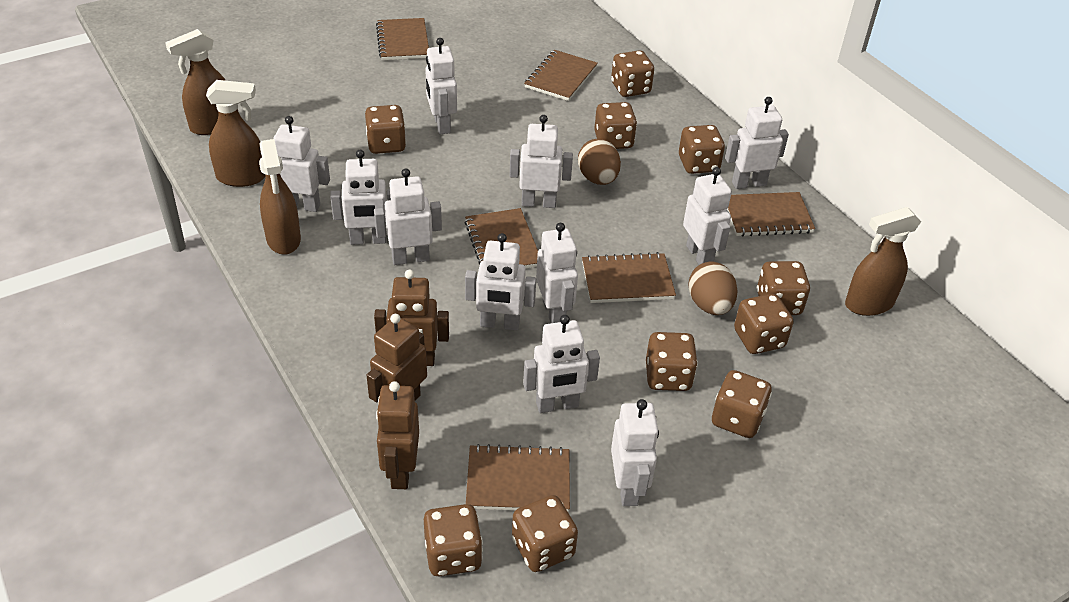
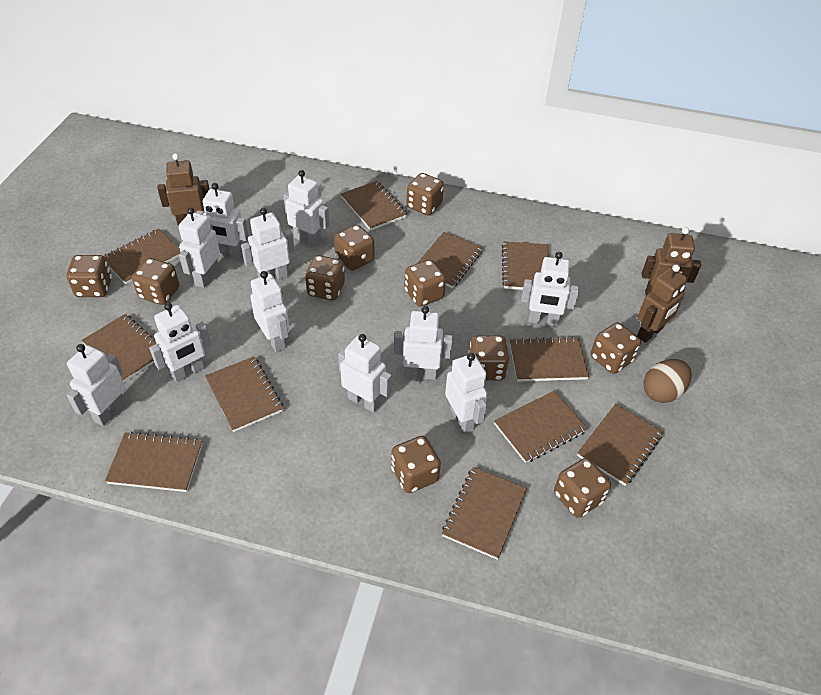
brown egg: [578,139,621,185] [688,262,738,315] = 2 -> [643,359,692,403] = 1
brown notebook: [376,18,429,60] [465,208,538,268] [466,444,570,512] [524,50,598,101] [582,252,676,303] [727,192,815,236] = 6 -> [81,314,156,383] [104,229,181,284] [105,432,203,492] [205,357,284,432] [341,181,407,231] [418,232,483,288] [442,467,527,560] [494,391,588,463] [502,241,549,290] [510,337,589,382] [577,404,663,486] = 11
brown spray bottle: [165,29,226,135] [206,80,266,187] [259,139,301,255] [845,207,921,316] = 4 -> none = 0

